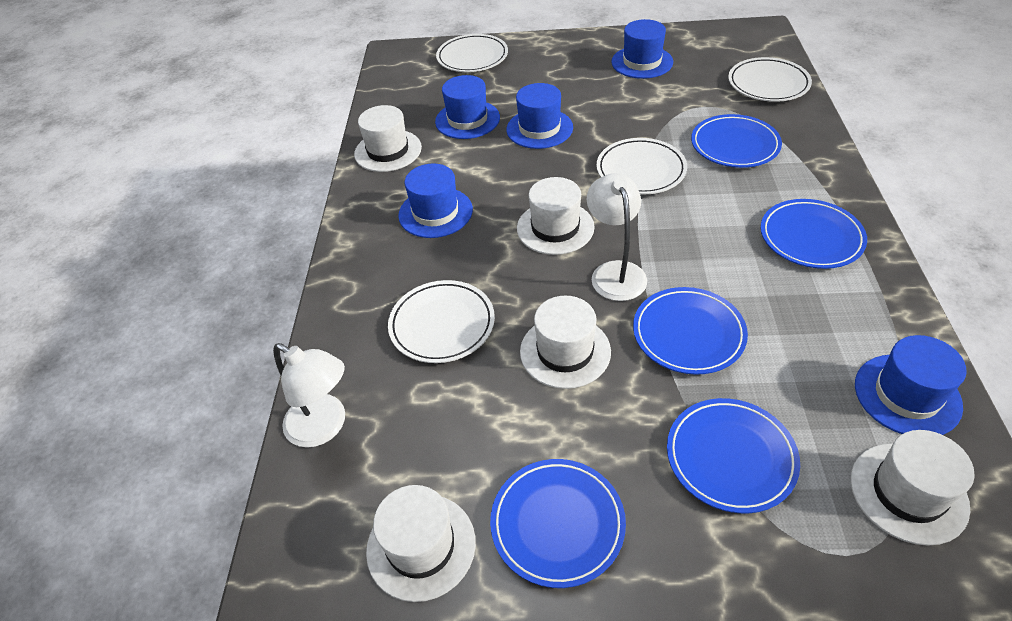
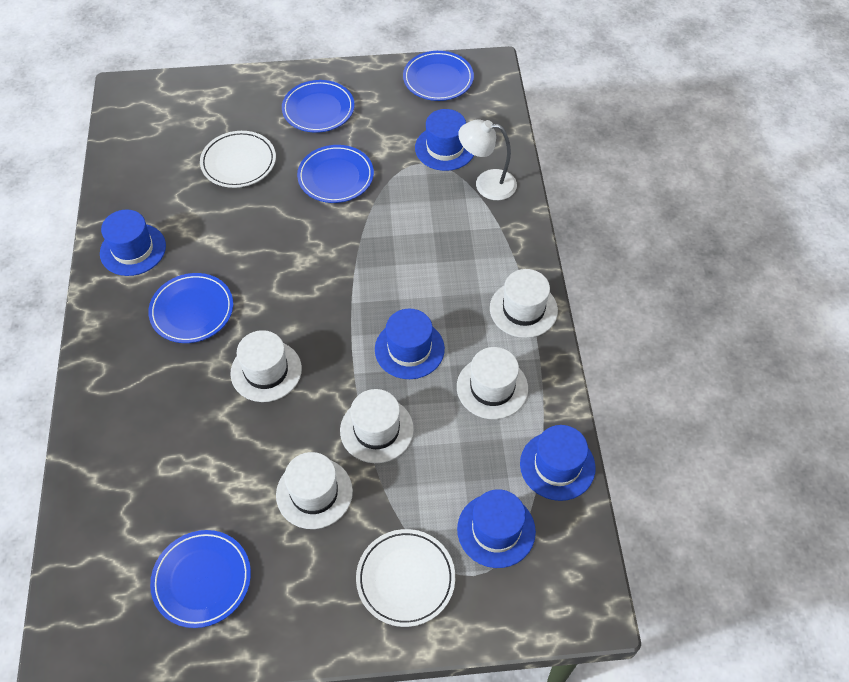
white lamp: [273,343,345,448] [587,173,647,301] = 2 -> [458,119,517,200] = 1
white plate: [388,280,495,363] [436,34,508,72] [597,138,687,195] [728,57,812,102] = 4 -> [200,131,276,188] [356,529,455,627] = 2

